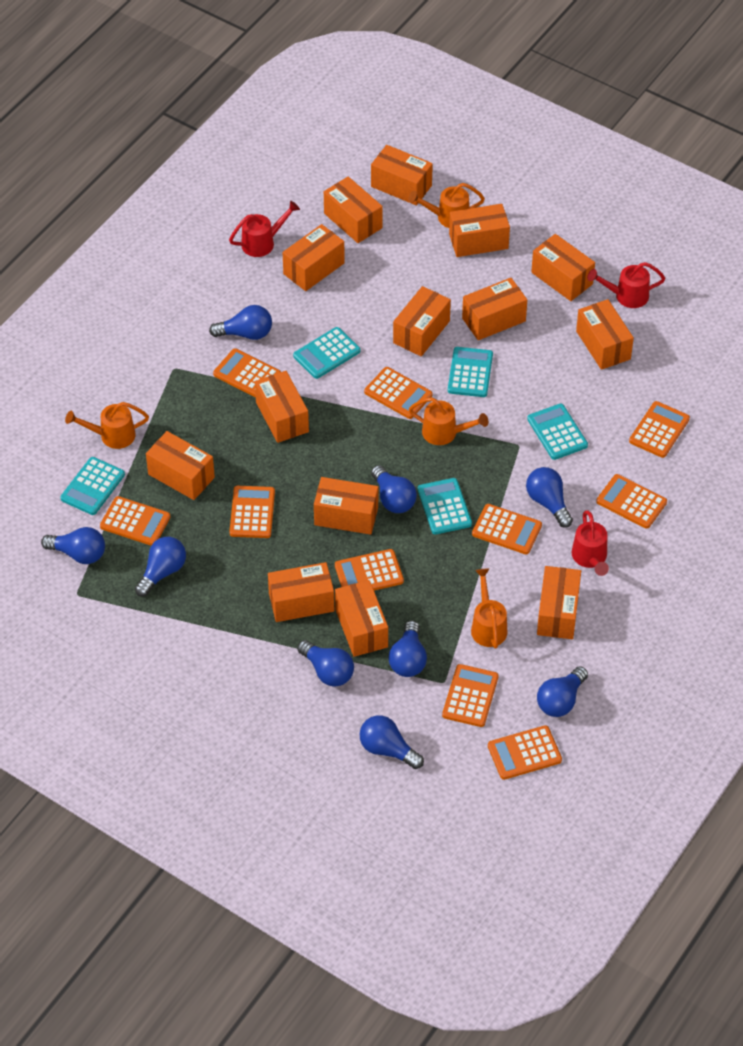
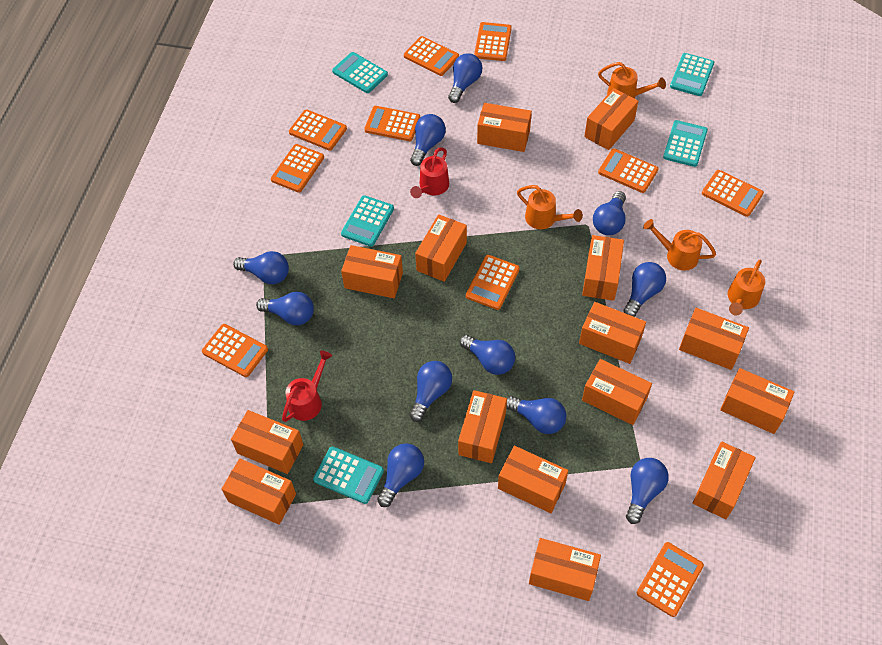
blue light bulb: [41,527,105,564] [135,537,186,597] [209,305,272,340] [297,640,354,687] [360,715,424,769] [371,465,417,513] [388,621,427,677] [526,467,573,528] [537,666,588,717] = 9 -> [233,251,289,284] [256,292,314,325] [377,443,424,507] [410,114,446,166] [410,361,452,422] [448,53,482,103] [460,335,515,375] [506,396,566,434] [593,191,626,235] [624,262,666,317] [626,458,669,524] = 11
orange box: [146,431,215,500] [255,371,309,443] [268,562,334,622] [282,224,345,291] [314,477,378,535] [324,177,383,243] [335,580,388,657] [371,145,433,206] [393,286,451,356] [449,204,510,257] [462,278,527,340] [531,234,595,301] [537,566,581,639] [576,299,634,370] = 14 -> [221,458,296,525] [231,410,303,474] [341,245,403,298] [415,214,467,282] [458,390,507,463] [477,103,532,152] [498,446,568,513] [529,538,601,601] [579,302,646,364] [582,235,624,301] [582,359,652,425] [584,88,638,150] [679,308,749,370] [693,442,756,519] [720,368,794,434] = 15
red watering can: [229,201,300,257] [572,510,609,576] [587,262,665,308] = 3 -> [282,350,332,422] [410,147,449,198] = 2

